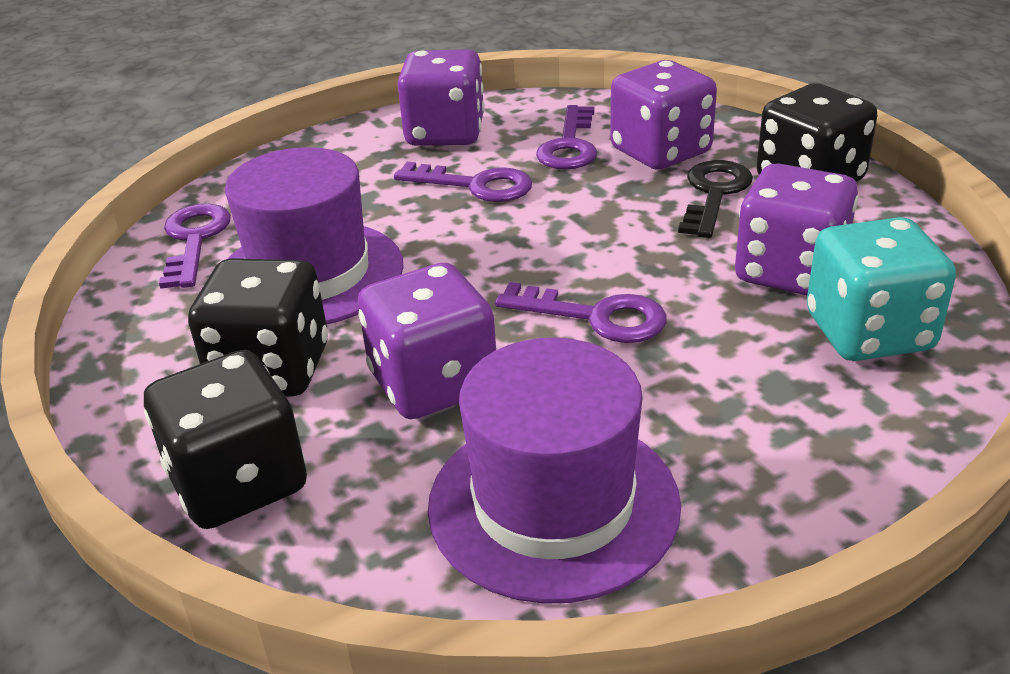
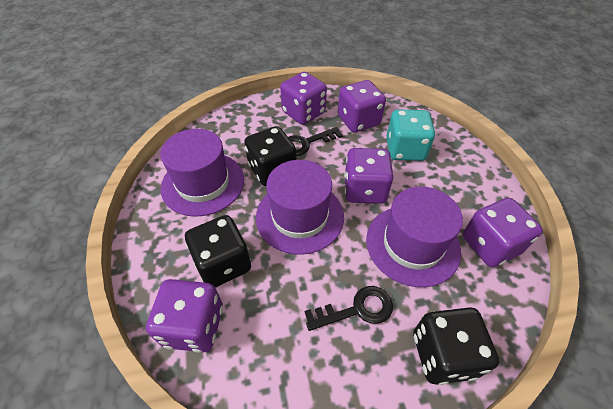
black key: [678,160,753,238] = 1 -> [288,127,343,156] [305,286,393,331] = 2
purple dice: [358,263,496,419] [397,49,485,146] [610,60,717,170] [735,163,858,295] = 4 -> [146,279,223,353] [280,72,327,125] [338,80,386,132] [344,148,393,204] [463,198,543,267] = 5
purple hat: [225,147,404,325] [428,338,681,604] = 2 -> [160,129,244,217] [256,160,344,255] [366,186,463,287] = 3
purple key: [159,204,231,289] [394,162,532,202] [495,282,667,343] [536,105,597,170] = 4 -> none = 0

